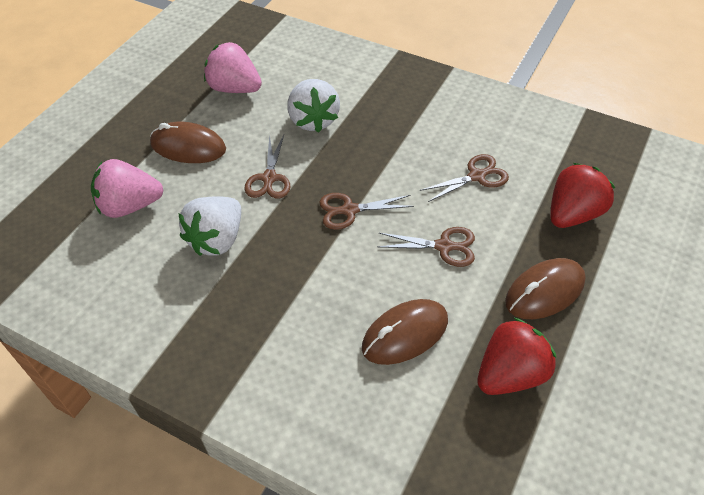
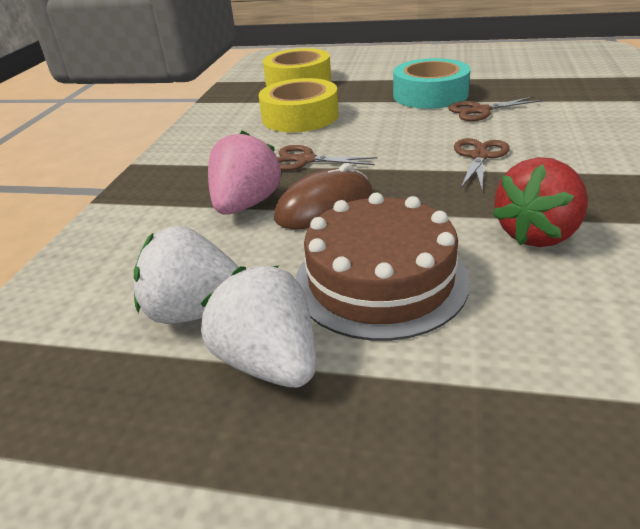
brown cake: none = 0 -> [295,193,470,341] = 1
brown mouse: [150,122,226,163] [362,299,448,365] [505,258,586,319] = 3 -> [274,163,373,229] = 1
brown scissors: [244,134,290,199] [319,193,414,230] [378,227,475,267] [420,154,509,202] = 4 -> [277,145,378,171] [448,96,543,121] [454,138,510,190] = 3
pink strawberry: [91,159,164,218] [204,42,262,93] = 2 -> [208,130,282,215] = 1
red strawberry: [477,317,556,395] [550,163,615,228] = 2 -> [492,157,588,247] = 1
turquoise tape: none = 0 -> [393,58,471,109] = 1
yellow tape: none = 0 -> [259,78,339,132] [263,48,331,86] = 2

